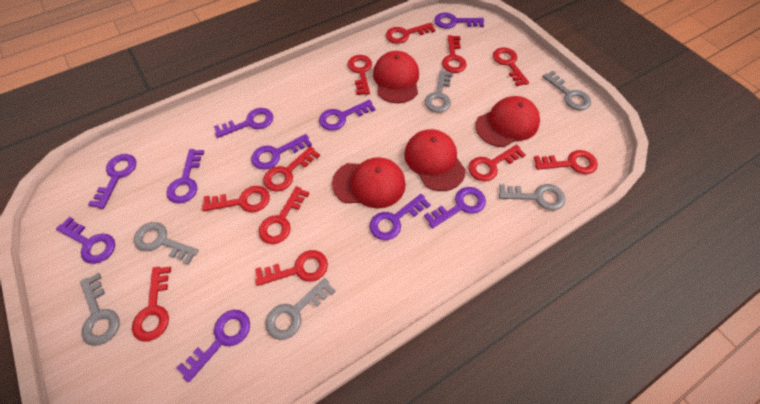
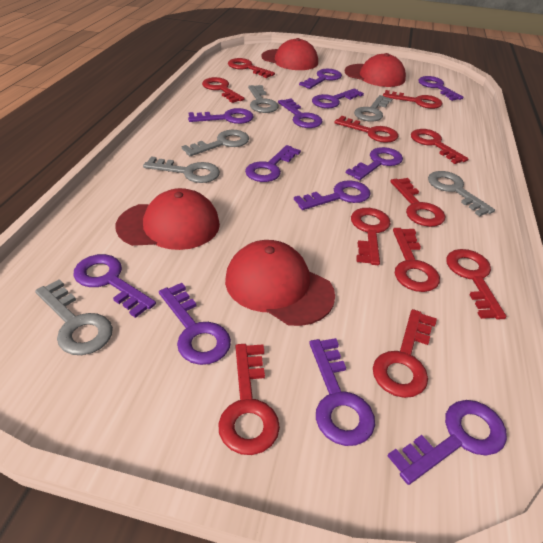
purple key: [56,217,115,264] [88,154,136,209] [166,149,204,204] [177,310,250,382] [214,108,273,138] [251,134,312,170] [319,100,375,131] [370,194,431,240] [424,187,486,229] [434,13,484,28] = 10 -> [73,254,156,318] [159,283,231,365] [188,108,254,124] [245,145,301,182] [278,98,322,128] [294,180,370,210] [299,69,342,89] [309,338,375,446] [312,88,364,108] [346,147,403,180] [388,400,507,485] [418,76,463,101] = 12

